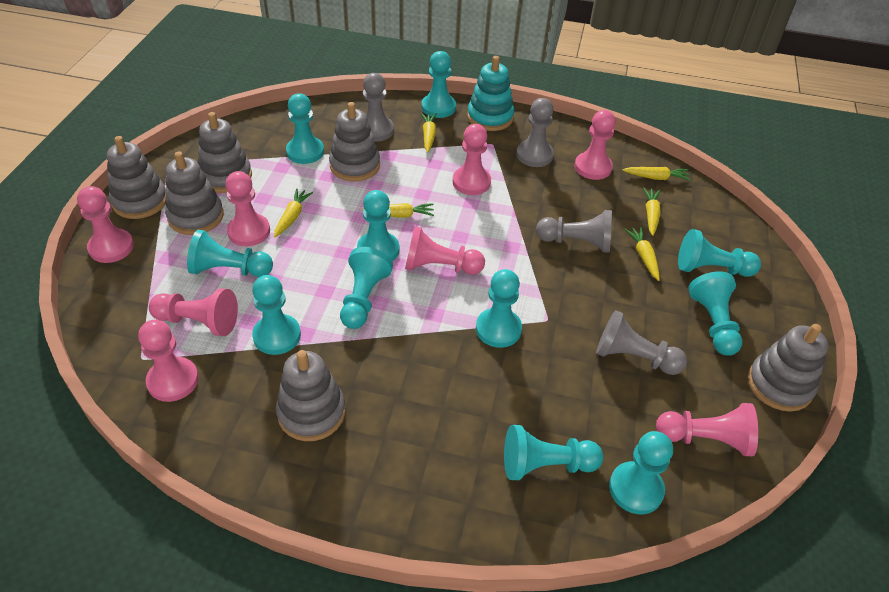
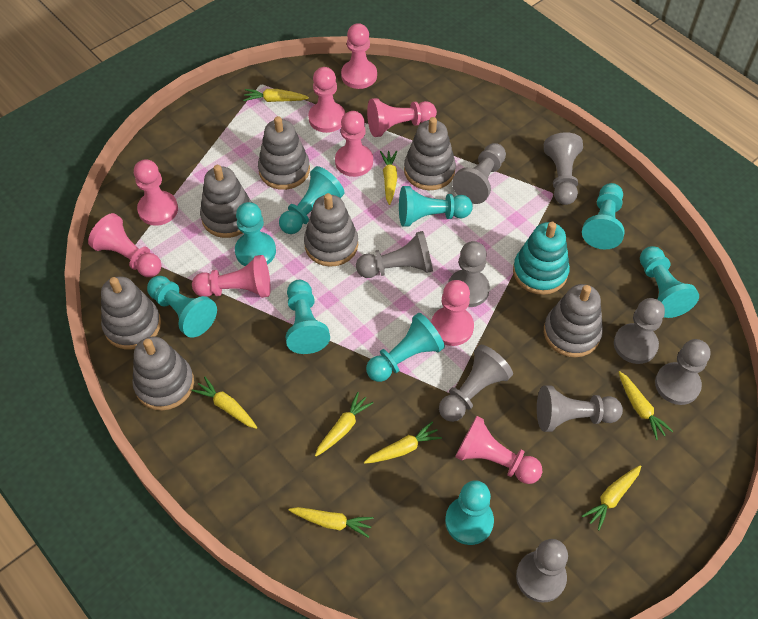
grey pawn: [363,73,394,142] [516,98,554,167] [536,210,612,252] [596,310,687,375] = 4 -> [356,231,433,278] [439,345,513,422] [448,241,490,307] [452,143,506,204] [516,539,568,603] [537,385,623,432] [544,132,583,205] [614,298,665,364] [655,339,710,405] = 9
grey stacking toy: [107,136,166,219] [165,151,224,235] [198,112,252,193] [276,350,346,441] [329,102,380,181] [748,324,828,412] = 6 -> [101,276,161,350] [133,337,194,411] [200,165,252,238] [258,116,310,190] [304,193,358,267] [404,117,456,190] [544,284,603,357] = 7
pink pawn: [77,186,134,263] [138,320,199,402] [149,288,238,336] [225,171,270,246] [405,227,485,275] [453,124,491,195] [574,110,616,180] [656,403,758,456] = 8 -> [88,213,162,277] [134,159,178,226] [192,255,271,298] [308,67,345,133] [335,111,373,177] [341,23,377,89] [367,98,437,137] [431,280,474,346] [455,416,542,484] = 9
turquoise pawn: [187,230,273,277] [252,275,301,355] [286,93,324,164] [340,247,393,329] [357,190,399,261] [421,51,456,118] [476,269,522,348] [504,425,604,480] [609,431,673,514] [678,229,761,277] [688,272,742,356] = 11 -> [147,276,217,338] [235,202,276,266] [279,166,345,234] [286,280,330,354] [366,313,445,382] [399,186,473,227] [445,480,494,545] [582,183,624,249] [640,246,699,318] = 9
yellow carrot: [274,189,313,237] [362,203,434,218] [421,113,437,152] [622,167,691,180] [624,227,660,281] [643,187,661,236] = 6 -> [191,377,257,429] [243,89,309,102] [288,507,374,538] [315,392,374,457] [364,422,442,464] [380,151,397,205] [582,465,641,530] [619,371,673,440] = 8

